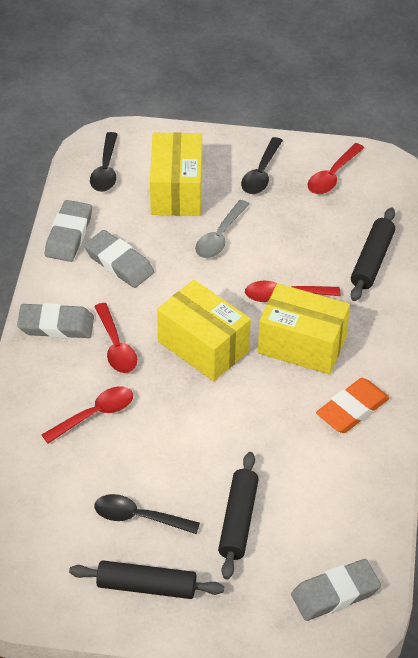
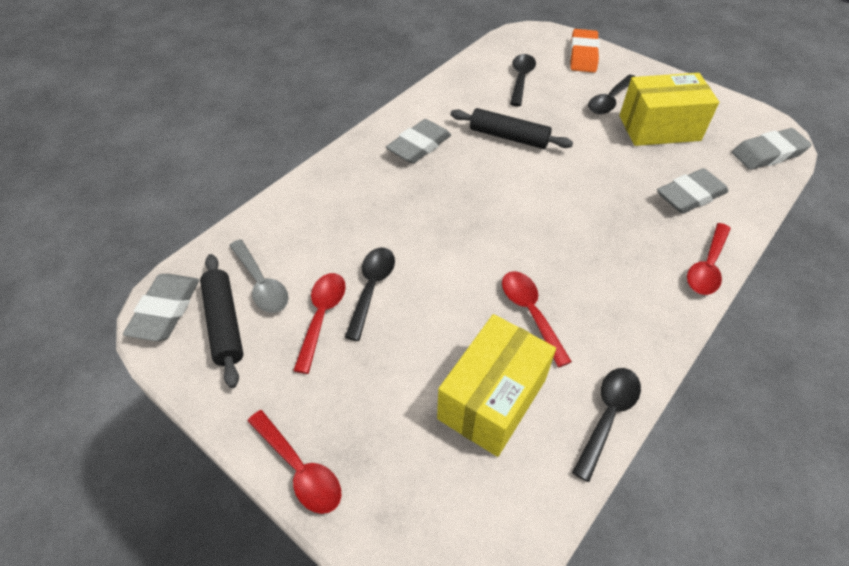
black rolling pin: [69,560,224,599] [218,452,259,579] [351,207,395,301] = 3 -> [200,254,243,388] [450,108,573,149] = 2
black spoon: [90,132,118,192] [94,494,200,534] [241,137,283,194] = 3 -> [345,248,395,341] [510,54,536,106] [572,368,641,482] [588,74,636,114] = 4
yellow box: [150,132,202,216] [157,280,251,381] [258,283,350,375] = 3 -> [437,314,556,457] [619,73,719,146] = 2

